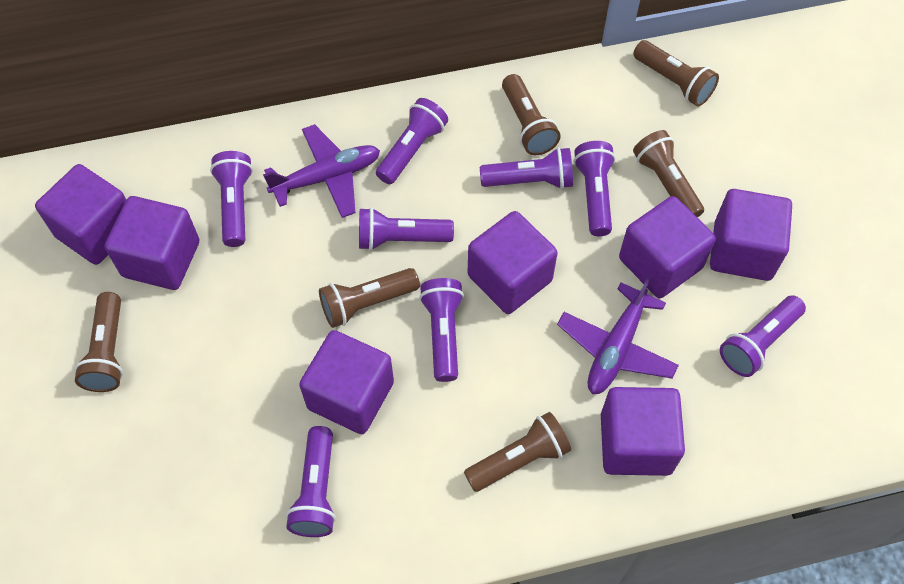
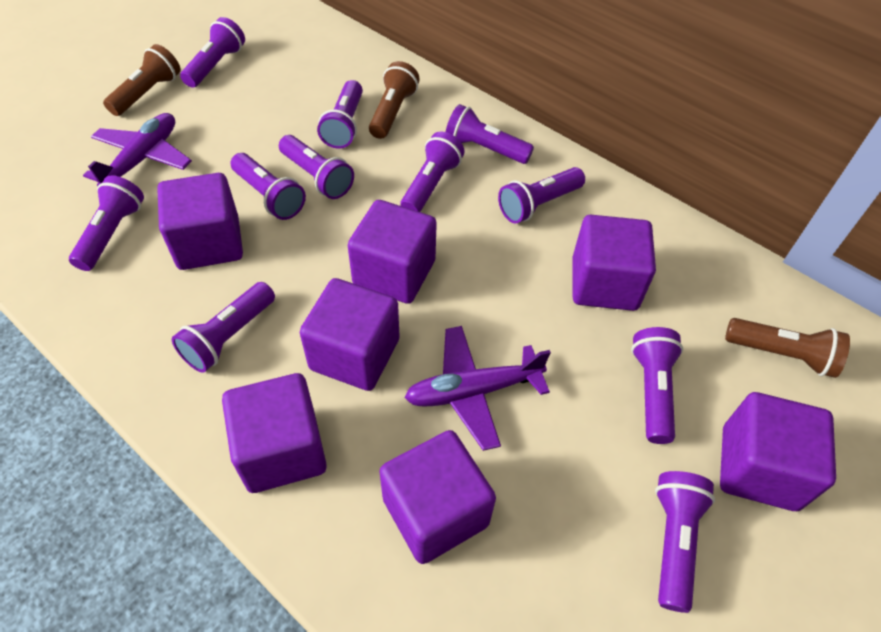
brown flashlight: [74,292,123,392] [319,268,420,328] [464,412,571,492] [502,74,561,155] [633,40,719,106] [633,130,704,217] = 6 -> [103,44,181,116] [369,61,420,139] [725,318,850,378] = 3
purple flashlight: [210,151,253,247] [286,426,336,537] [359,207,454,251] [376,98,448,184] [419,278,464,382] [480,147,573,189] [574,141,616,236] [720,295,806,377] = 8 -> [69,176,144,271] [172,282,275,373] [180,17,245,88] [231,153,306,220] [279,135,354,199] [317,80,363,149] [400,132,465,212] [446,104,534,164] [498,167,585,224] [631,327,683,444] [655,471,715,613] = 11

